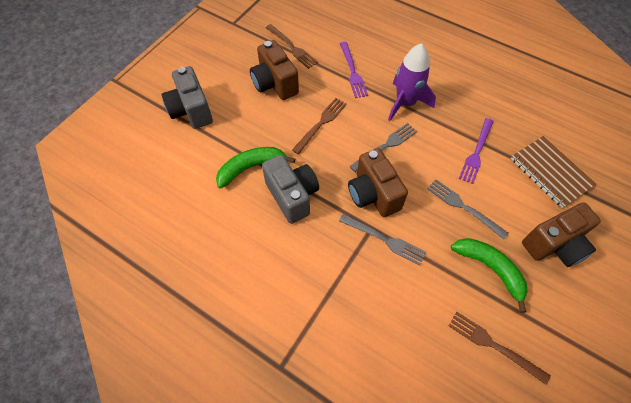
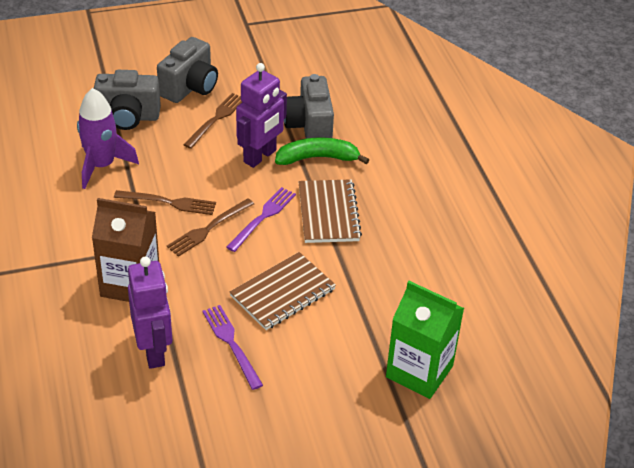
brown camera: [250,40,299,100] [348,148,408,217] [522,203,601,267] = 3 -> none = 0
brown carton: none = 0 -> [92,198,159,302] = 1
brown notebook: [511,136,596,208] = 1 -> [230,252,336,330] [298,179,362,243] = 2
green banana: [216,147,295,188] [451,238,528,313] = 2 -> [275,138,369,165] = 1
green carton: none = 0 -> [386,281,464,399] = 1
grey camera: [162,66,213,129] [262,155,319,224] = 2 -> [94,70,161,130] [157,37,218,103] [284,74,334,139] = 3
grey fork: [339,214,426,266] [350,123,417,172] [427,179,509,239] = 3 -> none = 0
purple robot: none = 0 -> [128,257,172,369] [236,63,287,168] = 2

